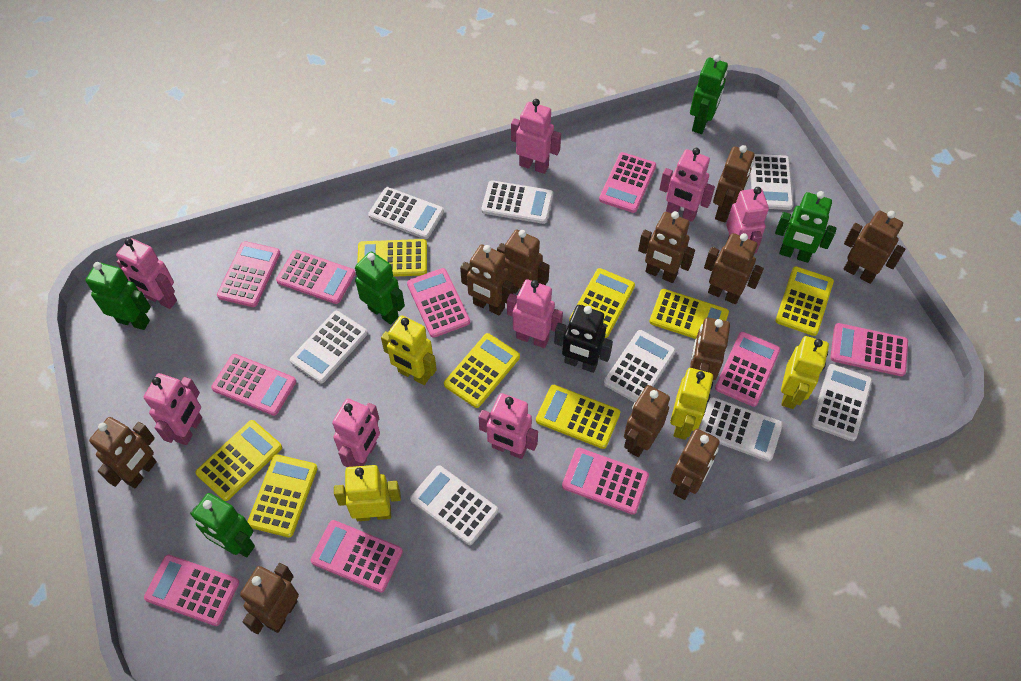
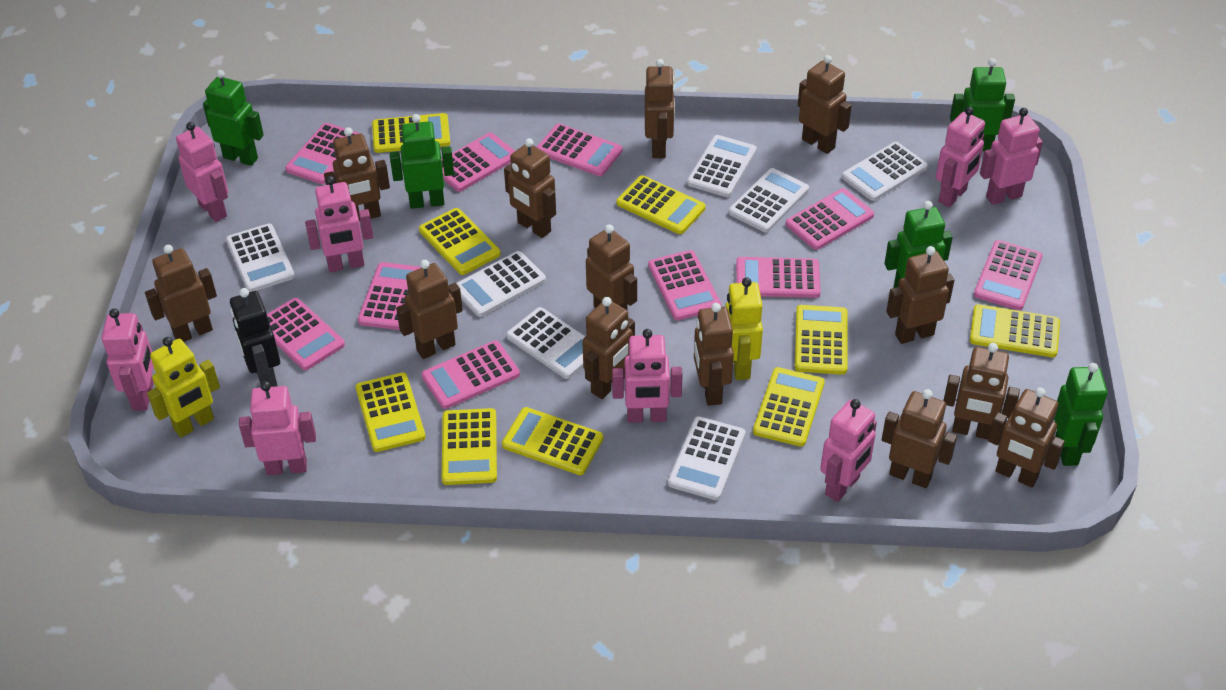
brown robot: [89,417,157,488] [240,563,299,634] [460,245,513,316] [497,230,550,294] [624,385,670,457] [638,211,695,283] [670,429,720,500] [690,317,730,380] [704,233,764,304] [713,145,754,222] [844,210,905,284] = 11 -> [145,245,217,342] [324,127,390,221] [396,260,463,359] [504,138,556,238] [582,297,635,399] [586,224,637,311] [645,59,675,158] [694,303,734,406] [798,55,852,154] [882,389,957,488] [886,246,954,344] [943,343,1020,440] [988,387,1065,487] = 13
white calculator: [290,311,368,383] [368,187,444,239] [410,465,498,545] [481,180,553,224] [604,330,676,403] [699,397,783,462] [750,154,793,210] [811,364,872,441] = 8 -> [226,224,295,292] [457,251,546,317] [506,307,586,379] [668,416,746,500] [687,135,757,197] [729,168,809,232] [842,142,928,201] = 7
yellow calculator: [195,420,282,501] [247,454,317,537] [357,239,427,277] [444,333,520,408] [536,385,620,449] [569,268,635,338] [649,289,729,339] [775,266,834,336] = 8 -> [356,372,426,452] [372,113,450,153] [419,208,501,275] [442,408,497,485] [502,407,603,475] [617,175,706,234] [753,367,825,447] [795,305,847,375] [970,304,1060,357] = 9
yellow robot: [334,465,401,521] [381,315,437,385] [670,368,713,440] [781,336,829,409] = 4 -> [147,337,220,438] [725,277,763,380] = 2

